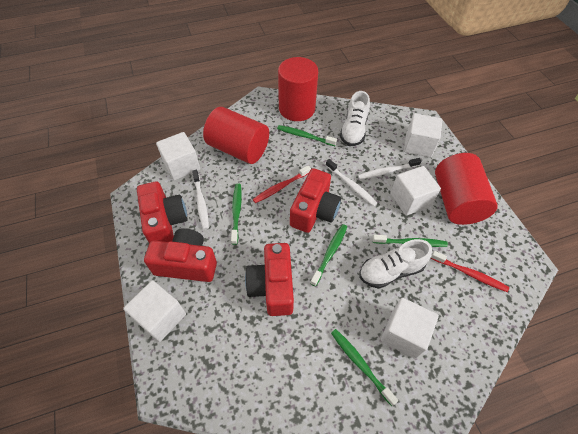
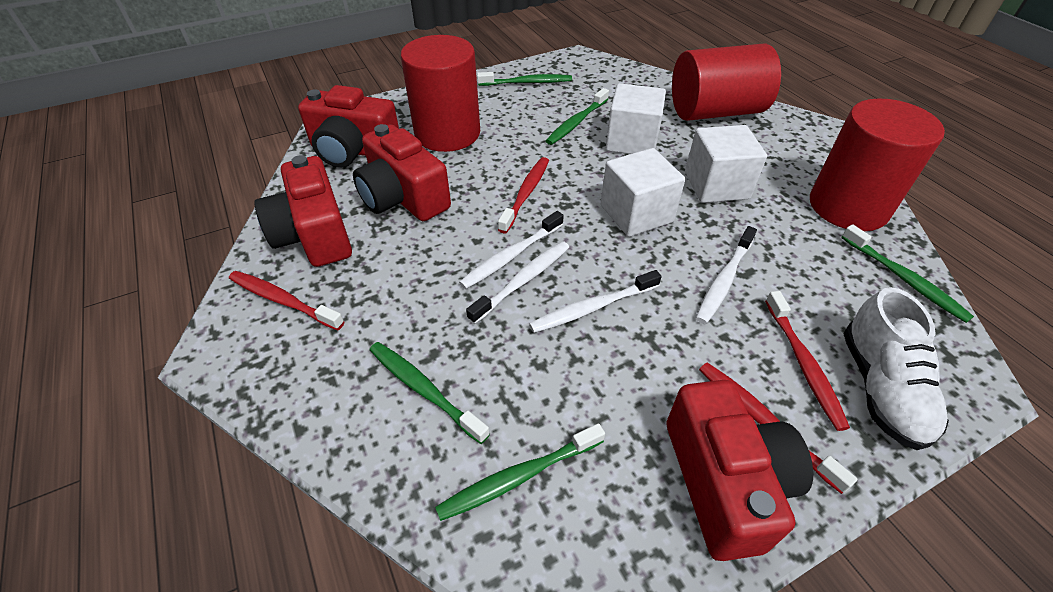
red toothbrush: [253,165,311,203] [431,251,509,292] = 2 -> [229,271,344,330] [498,157,549,234] [699,362,857,494] [765,291,850,431] = 4
white cube: [123,280,186,342] [156,132,200,180] [381,298,439,359] [390,166,441,216] [404,113,442,158] = 5 -> [601,148,685,237] [606,83,666,154] [685,125,767,203] = 3
white shoe: [340,91,370,146] [359,239,432,289] = 2 -> [843,287,949,450] = 1
white toothbrush: [192,170,209,230] [326,159,377,206] [358,158,422,180] = 3 -> [459,211,564,289] [466,241,569,324] [529,270,662,333] [696,226,757,324] = 4

